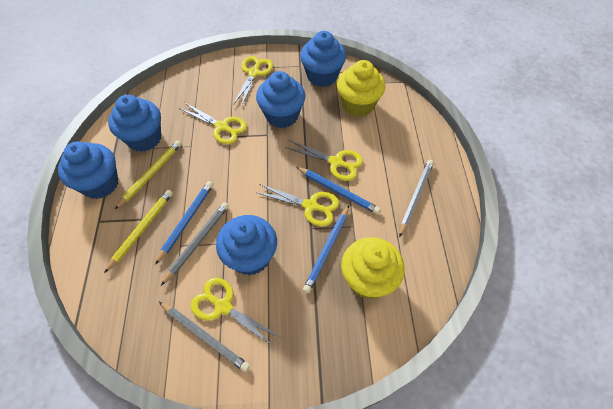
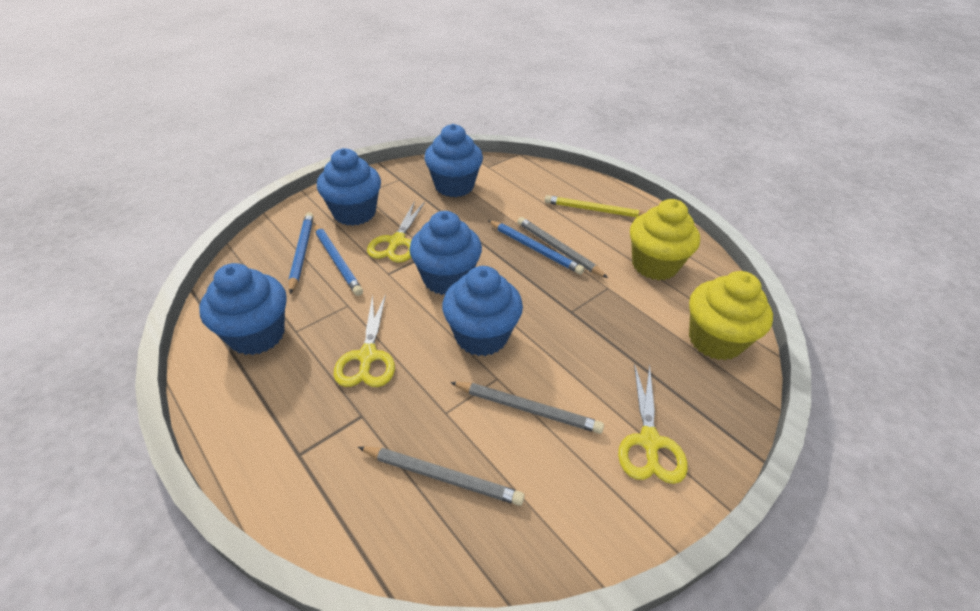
yellow pencil: [104,190,173,273] [114,140,182,210] = 2 -> [545,195,646,217] = 1
yellow scissors: [180,102,247,144] [191,278,280,347] [233,56,273,107] [255,184,339,227] [285,140,363,181] = 5 -> [334,294,395,387] [367,201,425,263] [618,363,688,484] = 3

